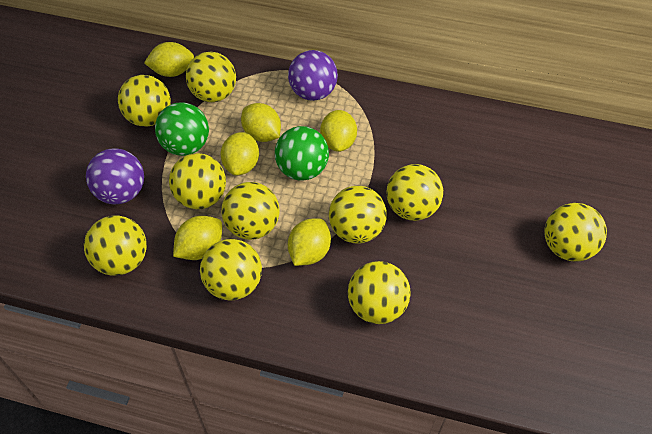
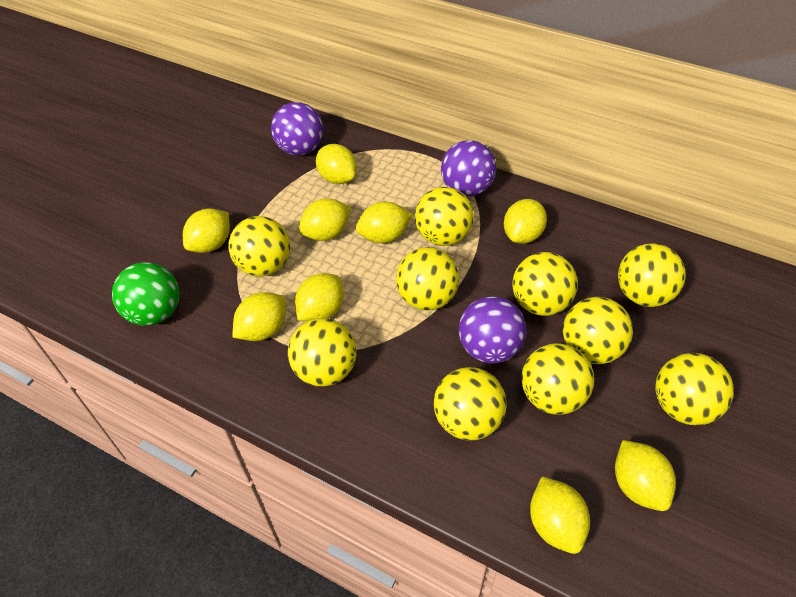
green ball: [155,102,209,156] [275,126,329,181] = 2 -> [112,262,180,326] = 1
purple ball: [86,148,144,204] [288,50,338,101] = 2 -> [271,102,323,156] [441,140,496,196] [459,296,526,364] = 3
yellow lemon: [144,42,194,77] [173,216,222,260] [221,132,259,176] [241,103,281,142] [288,218,331,266] [320,110,357,152] = 6 -> [183,208,230,253] [232,292,286,341] [295,273,344,322] [299,198,351,241] [316,144,357,184] [356,202,413,243] [504,199,547,244] [530,477,590,554] [615,440,676,511] = 9

